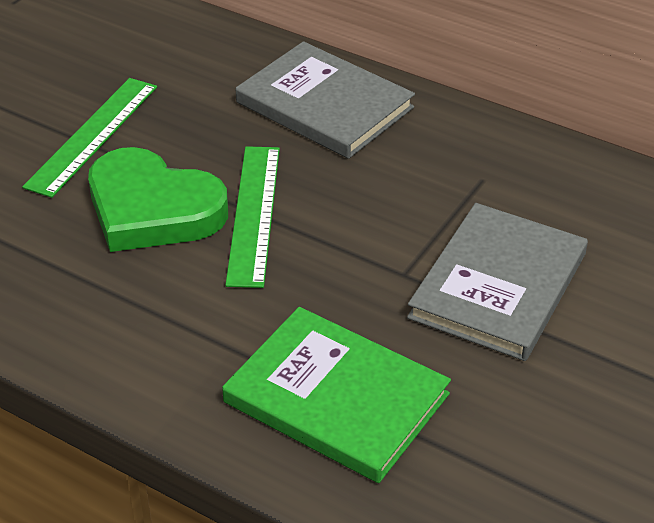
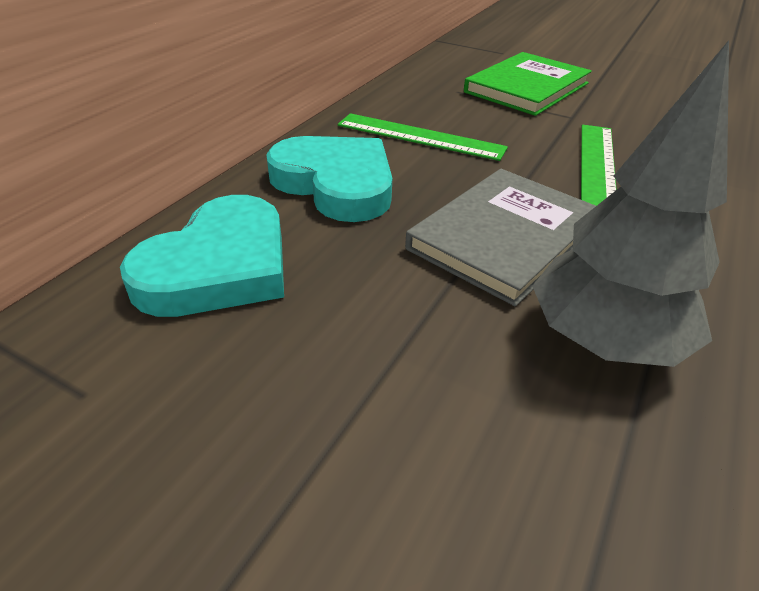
green heart: [88,147,228,252] = 1 -> none = 0
grey book: [236,41,415,159] [407,203,588,361] = 2 -> [405,169,596,306] = 1
grey tree: none = 0 -> [532,40,729,367] = 1
turquoise heart: none = 0 -> [120,195,284,317] [266,136,392,222] = 2

